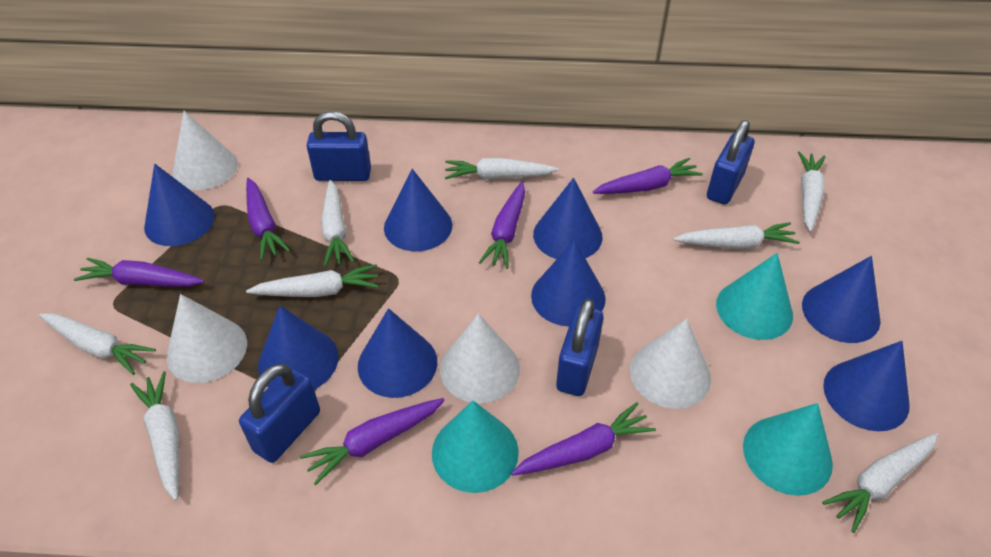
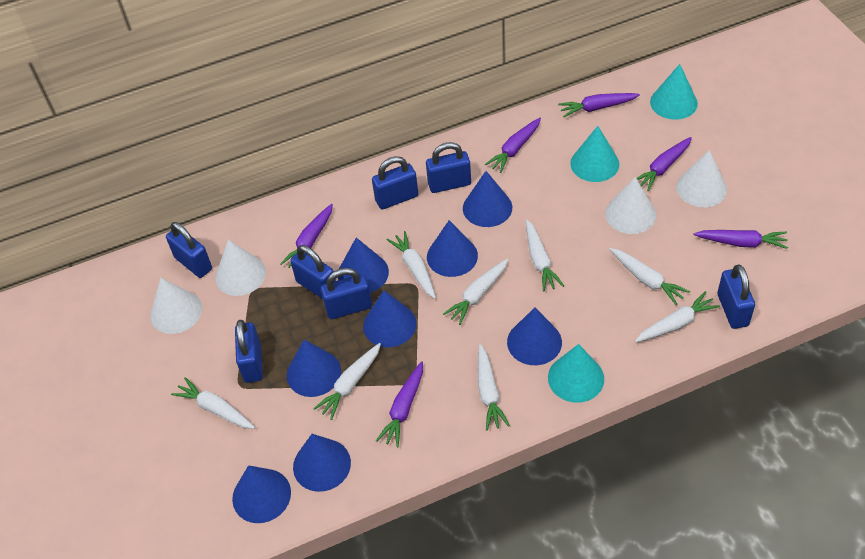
blue padlock: [239,364,320,463] [307,111,371,181] [556,299,603,396] [707,120,754,205] = 4 -> [166,222,212,278] [235,320,263,383] [290,245,336,299] [321,268,372,319] [372,156,418,210] [426,142,471,193] [717,264,755,329] = 7

